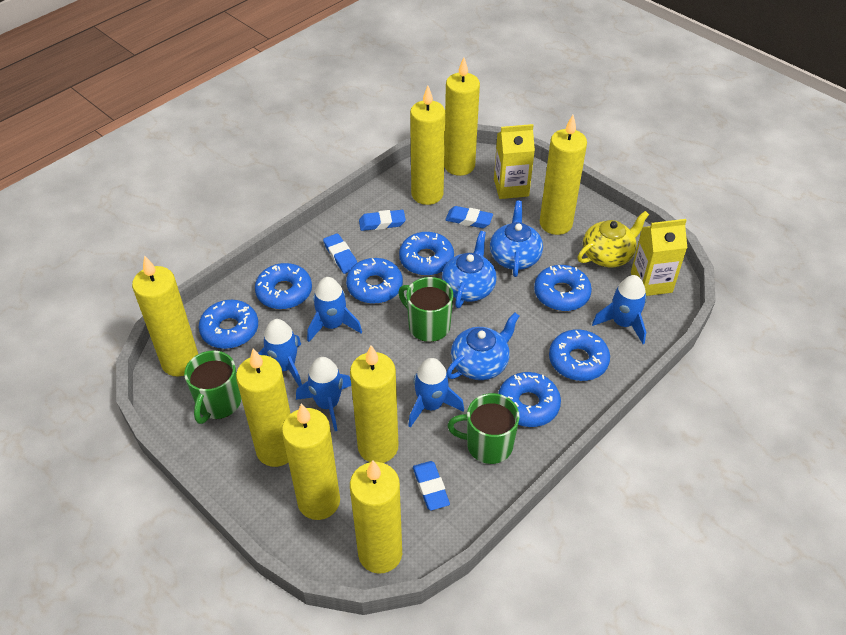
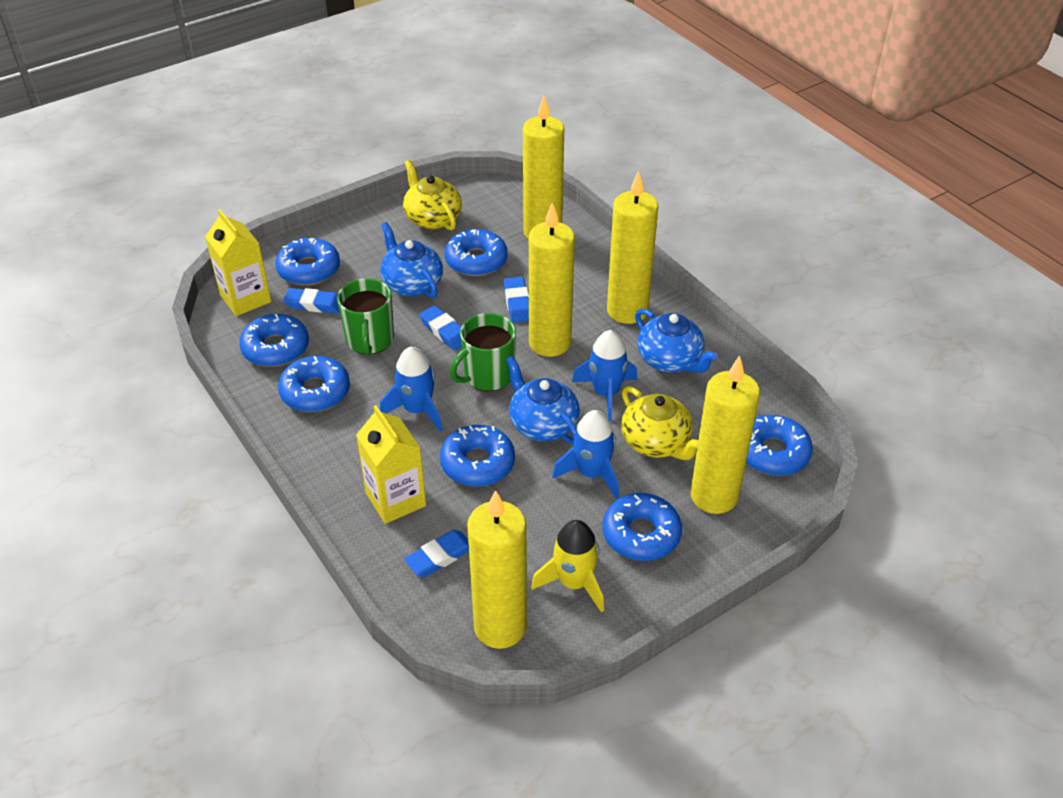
blue rocket: [258,319,302,387] [296,357,351,431] [307,277,362,342] [408,358,464,428] [592,275,647,344] = 5 -> [380,347,442,432] [552,410,619,499] [572,330,637,421] = 3
green mug: [184,350,241,424] [398,277,453,342] [447,393,520,464] = 3 -> [337,278,394,355] [450,313,516,391] = 2
yellow candle: [132,255,198,376] [236,348,291,467] [282,403,340,520] [350,345,398,463] [350,460,402,574] [410,86,445,205] [444,57,480,176] [540,115,587,235] = 8 -> [467,490,527,649] [523,96,564,239] [529,203,575,357] [607,171,658,324] [690,355,760,514] = 5
yellow rocket: none = 0 -> [531,520,604,613] = 1
yellow teapot: [578,211,649,267] = 1 -> [403,160,462,231] [621,386,698,460] = 2

